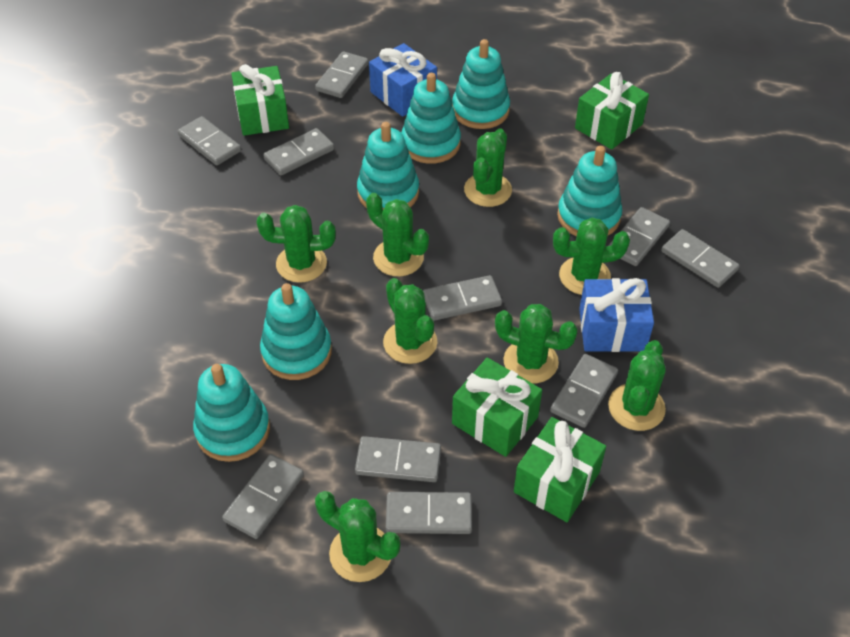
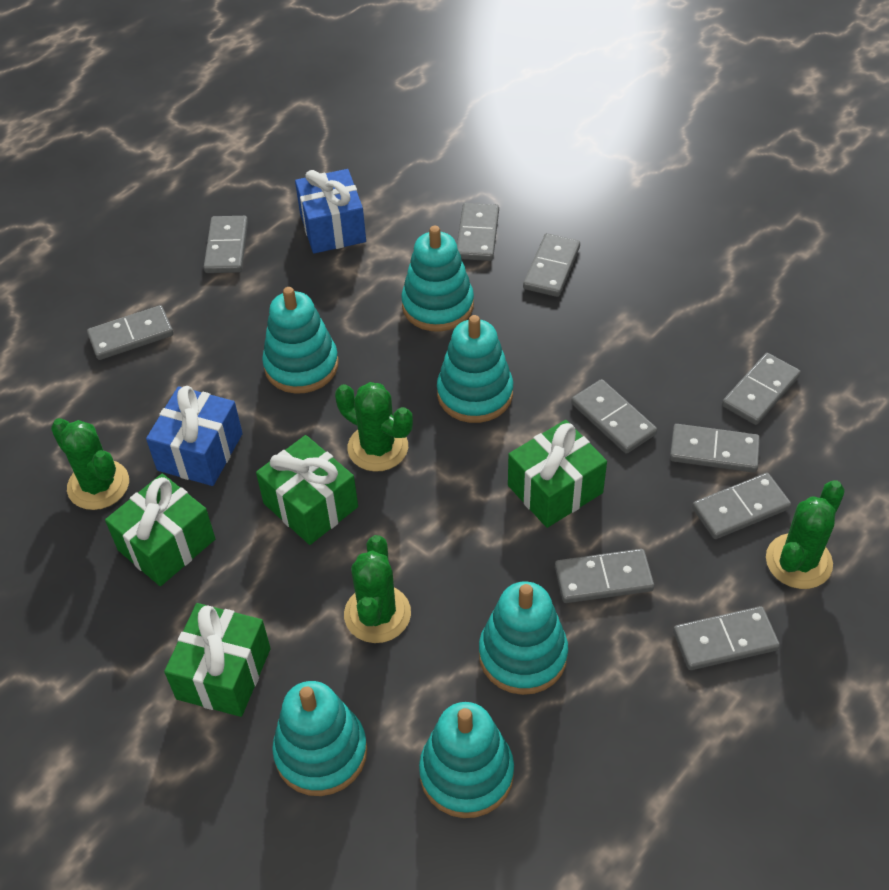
green cactus: [257,205,336,283] [315,491,400,582] [366,193,429,276] [383,278,437,364] [464,128,512,207] [495,304,578,383] [553,218,630,295] [608,340,666,431] = 8 -> [51,418,129,510] [335,382,413,472] [344,535,411,643] [766,480,845,589] = 4

